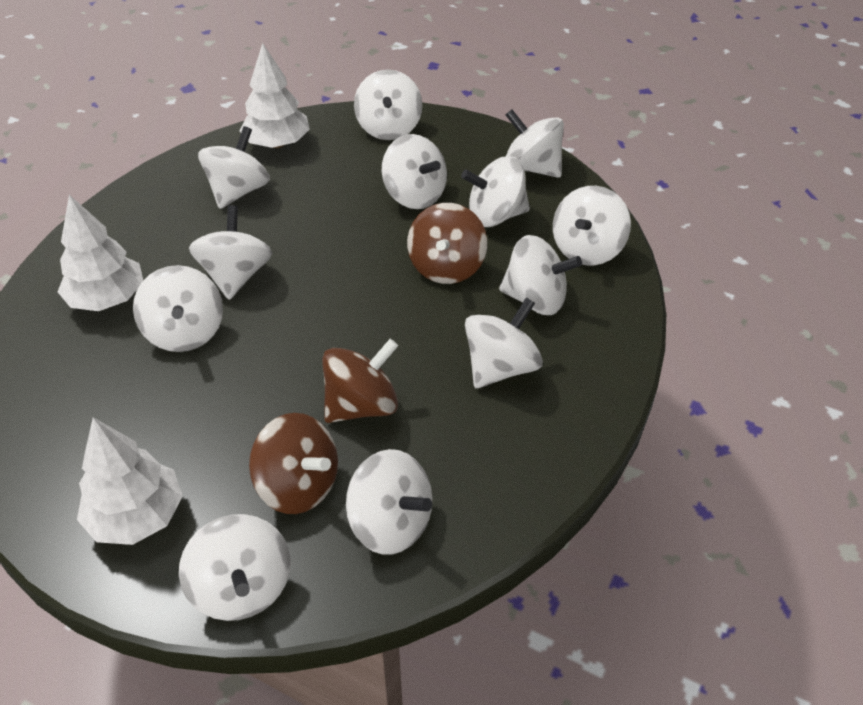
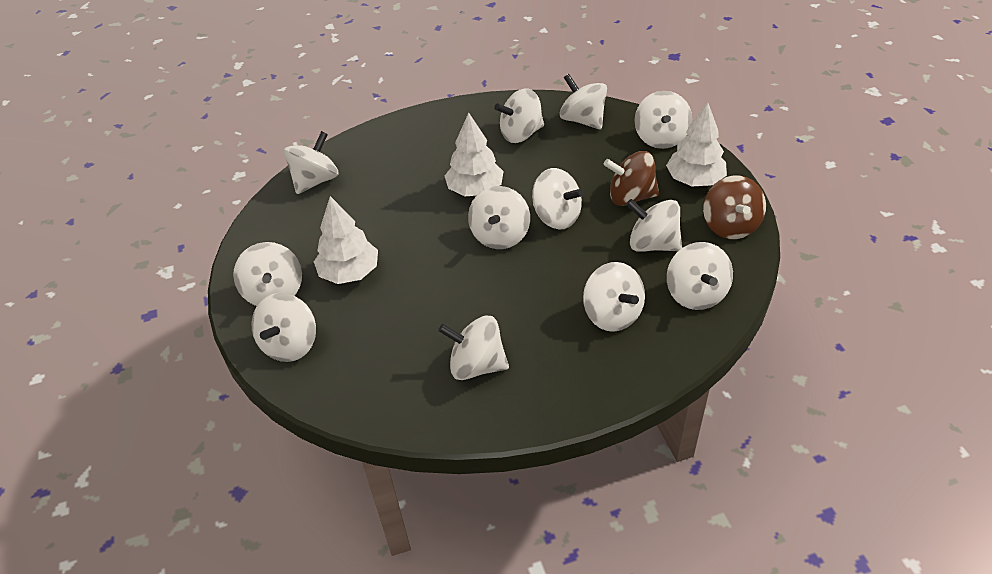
brown spinning top: [249,413,338,514] [322,339,398,423] [407,203,487,284] = 3 -> [604,151,659,206] [703,175,766,239] = 2

